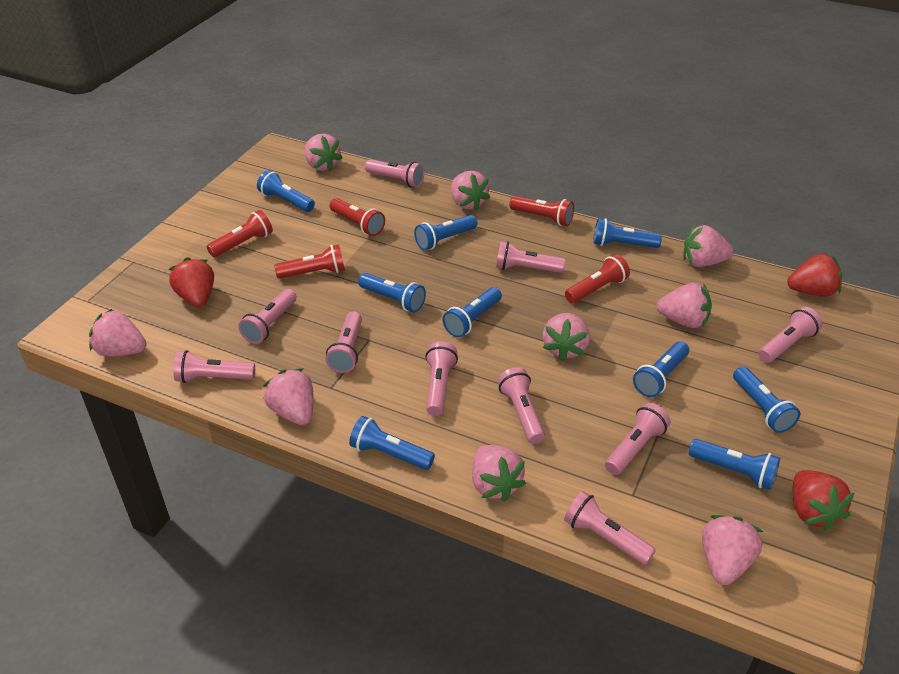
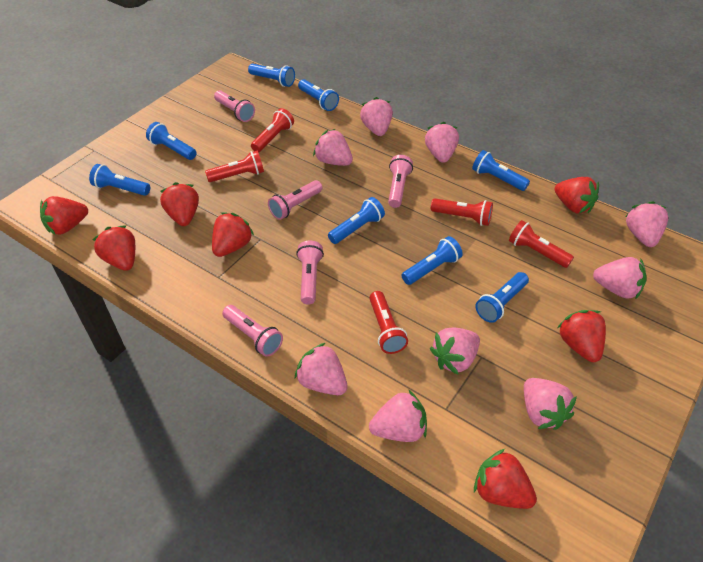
blue flashlight: [257,170,315,212] [349,416,435,470] [358,273,426,312] [414,215,477,250] [443,287,502,337] [593,218,662,248] [633,341,689,397] [689,439,780,490] [733,366,800,433] = 9 -> [89,164,150,196] [146,122,197,160] [248,63,295,87] [298,79,339,111] [328,197,385,244] [401,236,463,285] [472,150,530,191] [475,272,529,323] = 8
pink flashlight: [173,350,255,383] [238,289,297,344] [325,311,362,373] [365,159,425,187] [425,341,458,416] [496,241,566,273] [497,367,545,444] [564,491,656,565] [605,403,670,475] [758,307,822,363] = 10 -> [214,90,255,122] [222,305,283,357] [268,180,322,220] [296,241,324,304] [388,155,413,208] = 5
red strawberry: [169,257,214,307] [787,253,842,297] [793,470,855,531] = 3 -> [40,196,88,235] [92,225,135,271] [160,182,199,226] [212,213,254,257] [474,449,537,509] [555,177,599,213] [557,310,606,362] = 7

